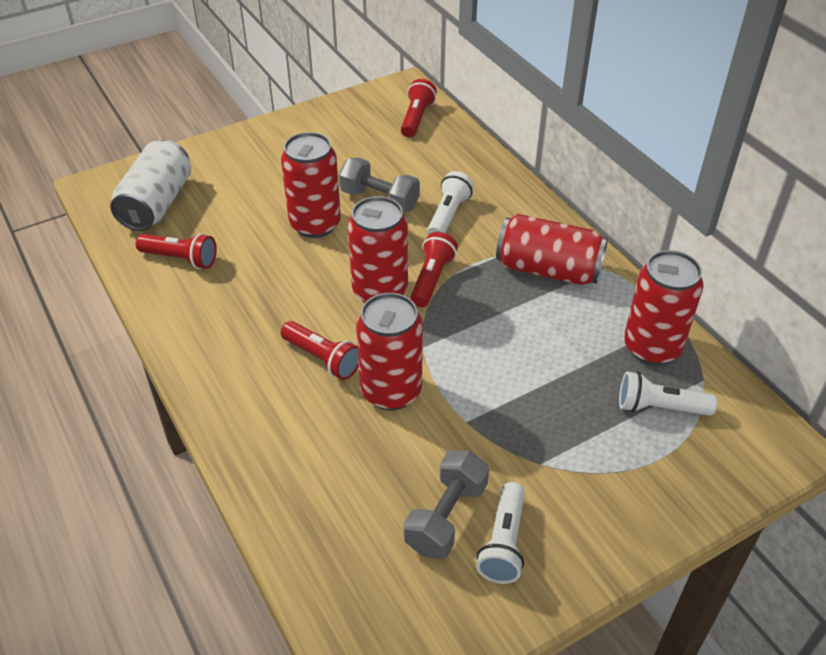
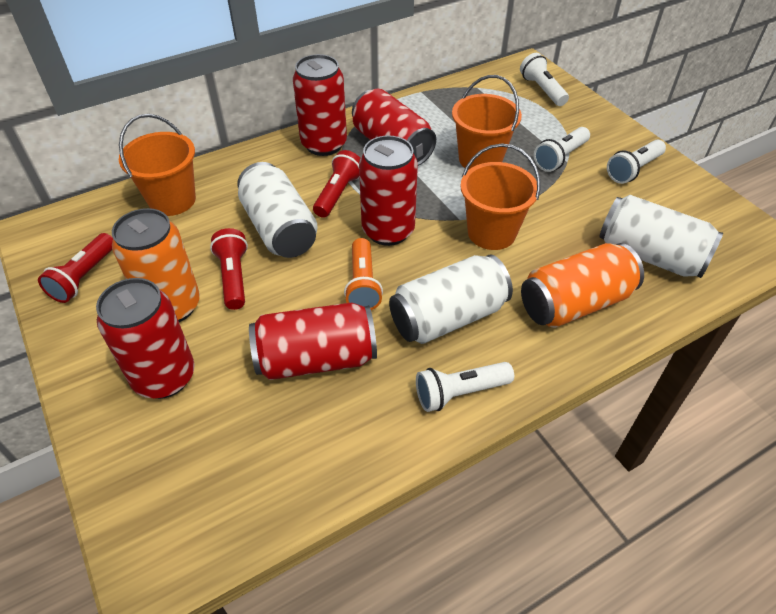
grey dumbbell: [339,157,420,212] [404,450,489,559] = 2 -> none = 0
orange bucket: none = 0 -> [119,114,196,216] [452,75,522,170] [460,143,541,250] = 3
orange can: none = 0 -> [112,208,200,322] [521,243,644,328] = 2
orange flashlight: none = 0 -> [344,238,383,310] = 1
red flashlight: [136,233,217,269] [281,321,359,380] [401,79,437,138] [410,232,458,307] = 4 -> [38,233,113,303] [210,228,248,310] [313,150,360,218] = 3
white can: [110,140,191,231] = 1 -> [237,162,318,258] [389,255,513,344] [599,195,723,278] = 3
white flashlight: [428,171,474,234] [476,482,525,584] [619,371,717,416] = 3 -> [416,362,514,412] [520,53,569,106] [534,127,590,172] [607,140,666,184] = 4

